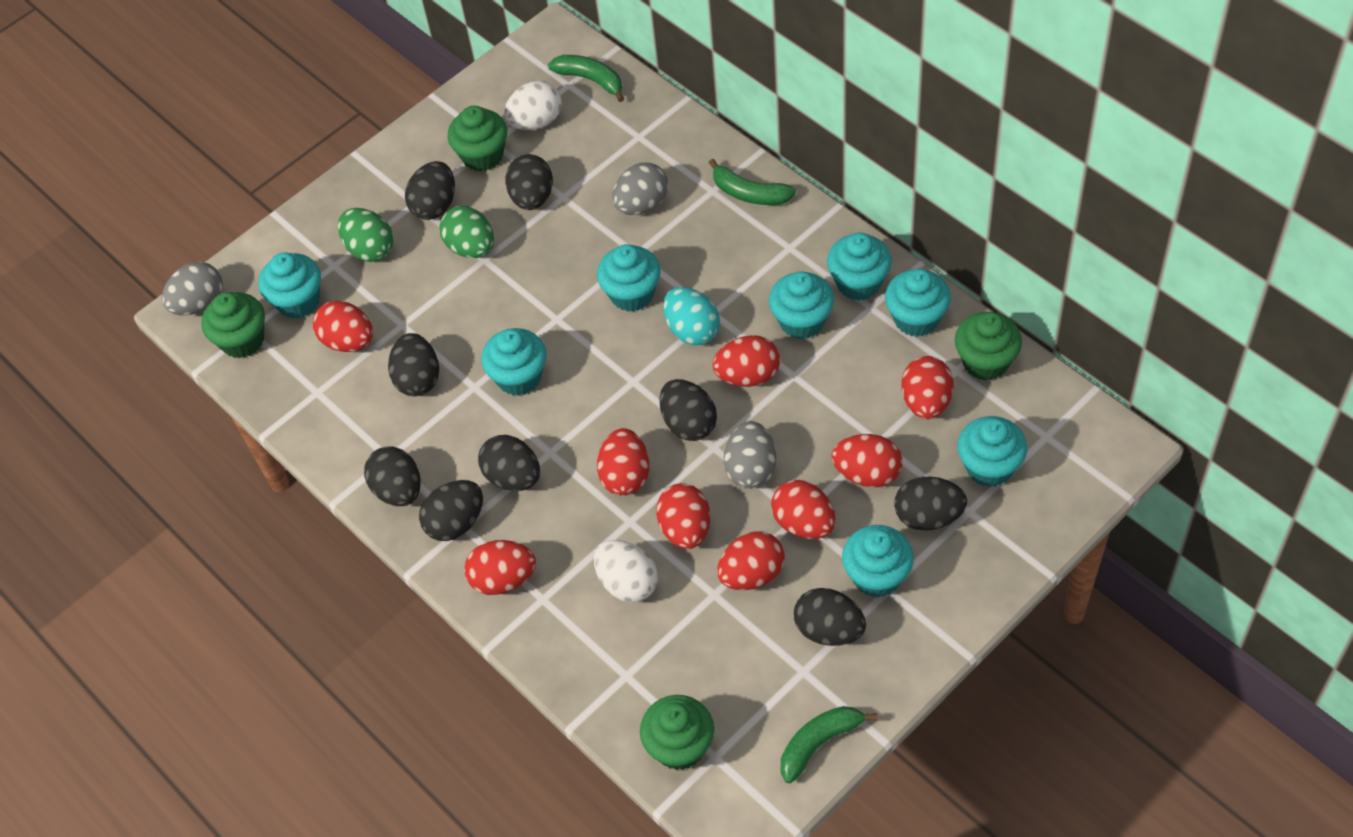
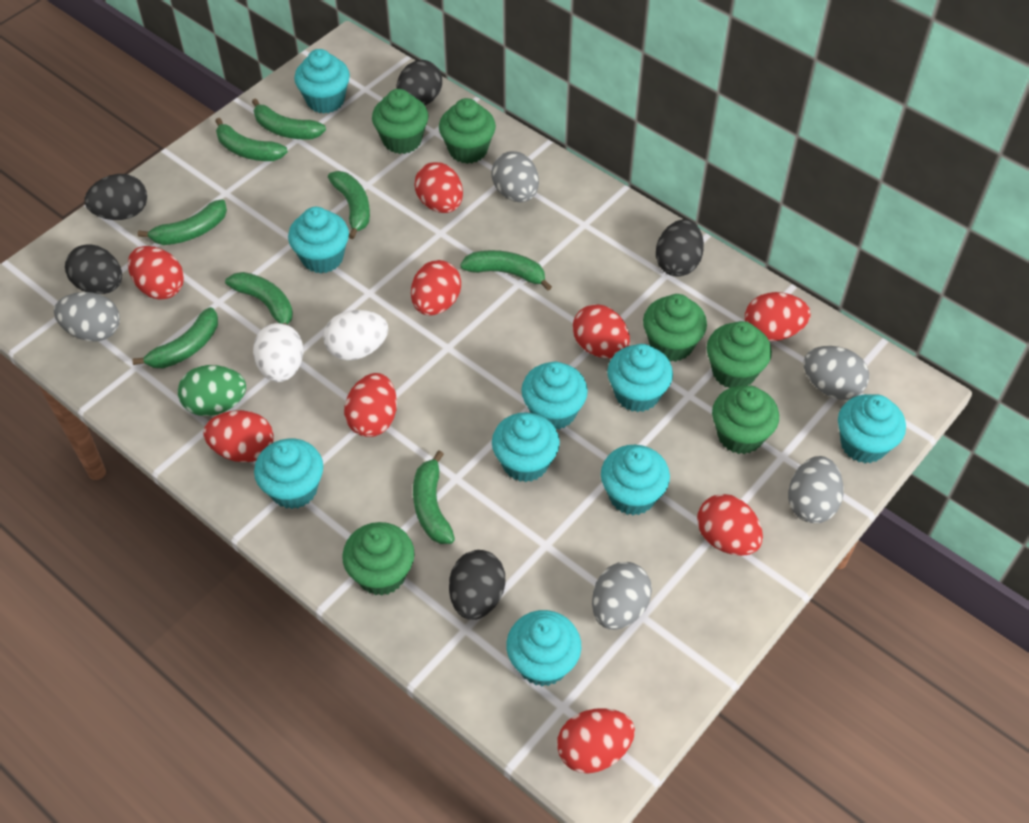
black egg: [364,446,421,506] [388,333,439,396] [405,161,455,220] [419,480,483,541] [478,435,540,491] [505,154,553,210] [659,379,717,441] [794,588,866,646] [894,476,967,531] = 9 -> [65,244,122,294] [84,174,147,220] [396,60,442,105] [449,550,505,620] [656,219,704,277] = 5
green banana: [548,55,624,102] [709,159,796,205] [781,706,877,783] = 3 -> [132,307,218,368] [138,199,227,245] [215,118,288,161] [225,272,293,325] [252,98,326,140] [328,171,370,239] [413,450,455,544] [460,250,552,291] = 8
green cupcake: [201,292,265,358] [448,106,507,172] [640,695,714,770] [955,312,1022,381] = 4 -> [342,522,415,596] [372,89,428,154] [439,98,496,164] [643,294,707,362] [707,321,772,388] [712,385,779,454] = 6
green egg: [338,208,393,262] [439,206,494,258] = 2 -> [178,365,246,416] = 1
grey egg: [162,262,223,315] [612,162,668,215] [724,421,776,489] = 3 -> [54,292,120,341] [491,151,539,202] [592,562,652,630] [788,456,844,523] [804,346,869,400] = 5
turquoise cupcake: [258,252,321,318] [481,328,546,396] [597,244,661,312] [769,271,834,339] [827,233,892,301] [842,525,914,597] [885,269,951,337] [958,416,1027,487] = 8 -> [254,439,323,509] [288,207,349,273] [294,49,350,114] [492,412,560,482] [506,610,581,686] [521,362,588,430] [601,445,670,515] [607,344,673,412] [838,394,906,463] = 9
turquoise egg: [663,287,720,345] = 1 -> none = 0

